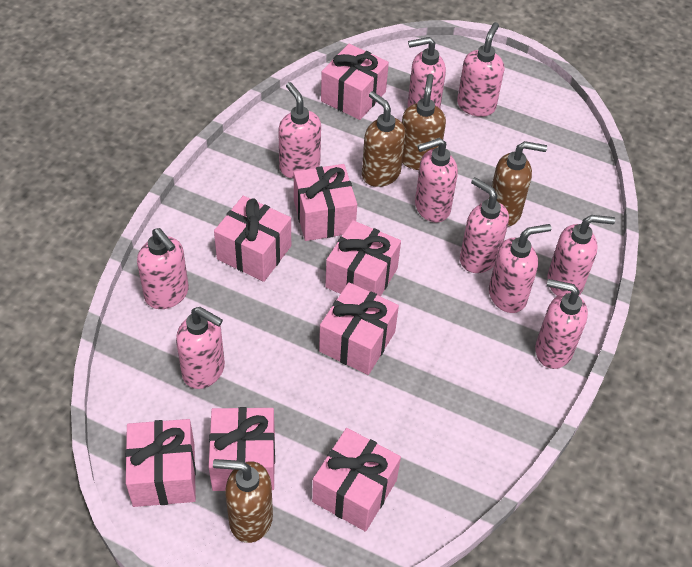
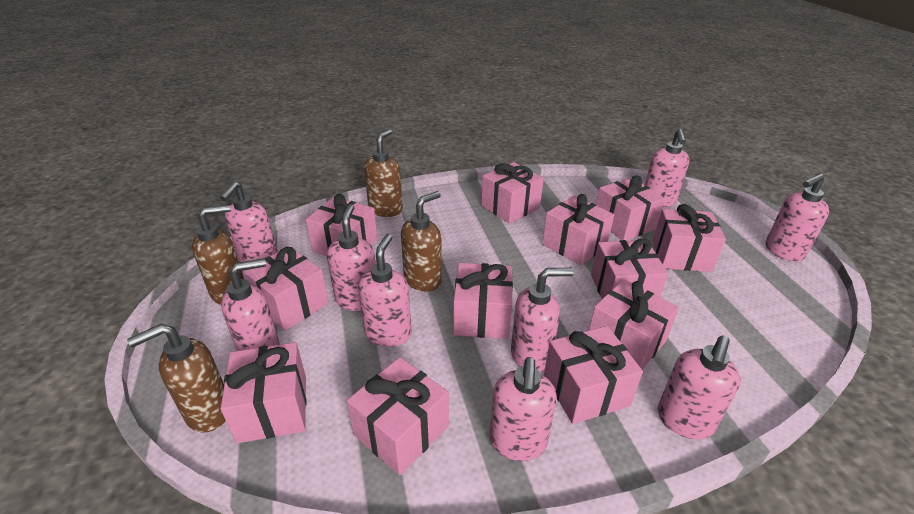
pink gift: [125,419,196,507] [209,407,275,491] [214,196,291,282] [294,164,357,241] [312,428,401,532] [319,282,399,375] [321,44,389,120] [325,220,401,297] = 8 -> [220,342,306,443] [243,247,329,331] [306,194,377,256] [347,357,449,475] [453,263,513,339] [481,162,544,223] [542,194,614,265] [544,326,643,424] [589,279,679,369] [591,239,668,299] [596,175,665,240] [653,204,726,272] = 12
pink soap dispenser: [137,228,189,309] [176,307,225,389] [278,82,321,179] [407,37,446,108] [415,138,458,222] [457,22,504,117] [460,177,509,273] [489,224,552,313] [535,279,588,369] [547,215,615,296] = 10 -> [220,182,278,262] [221,258,280,351] [327,204,376,311] [358,234,412,347] [490,357,557,461] [511,268,574,373] [645,129,690,207] [658,336,741,440] [766,173,829,262] = 9

